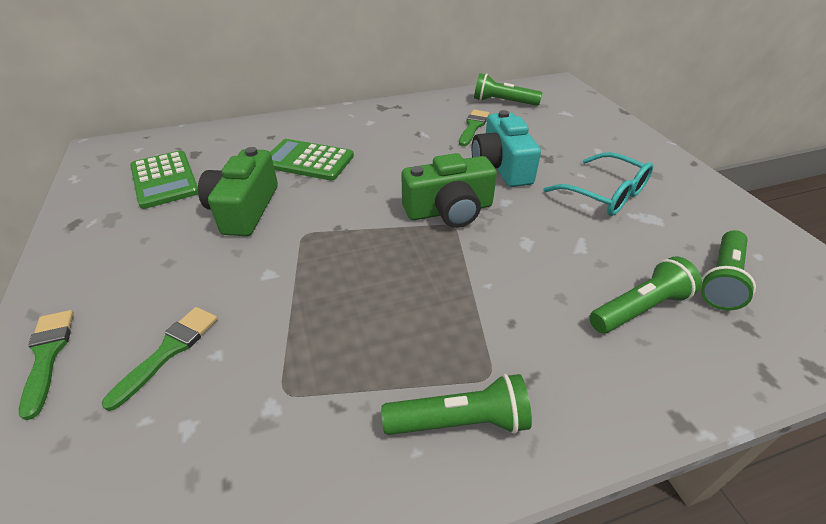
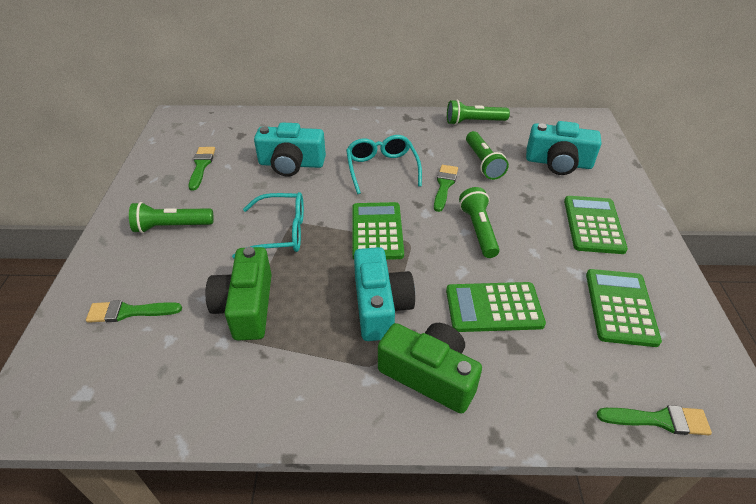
green brush: [19,310,74,420] [102,307,218,411] [459,110,490,146] = 3 -> [86,300,182,323] [188,147,215,191] [434,165,458,212] [597,405,712,435] = 4
green calculator: [130,150,198,209] [270,139,354,180] = 2 -> [352,202,404,260] [446,282,546,332] [564,196,628,254] [586,269,662,347] = 4
turquoise camera: [472,110,541,187] = 1 -> [254,122,326,177] [354,247,415,341] [526,121,601,175] = 3
turquoise glasses: [544,152,653,216] = 1 -> [232,192,304,258] [346,135,422,194] = 2

